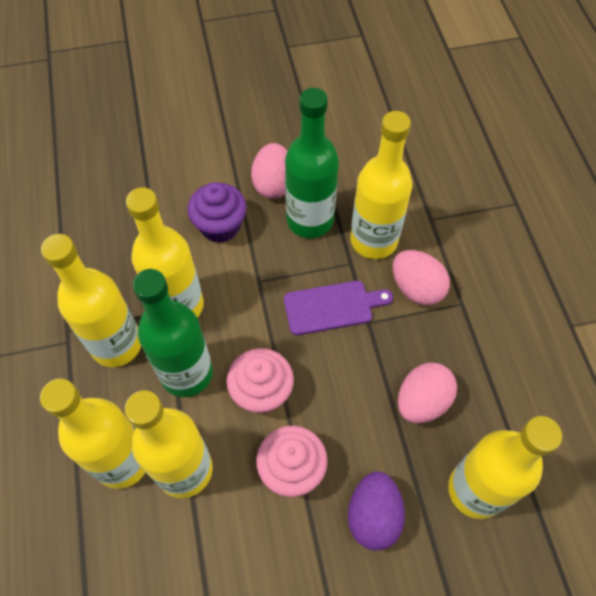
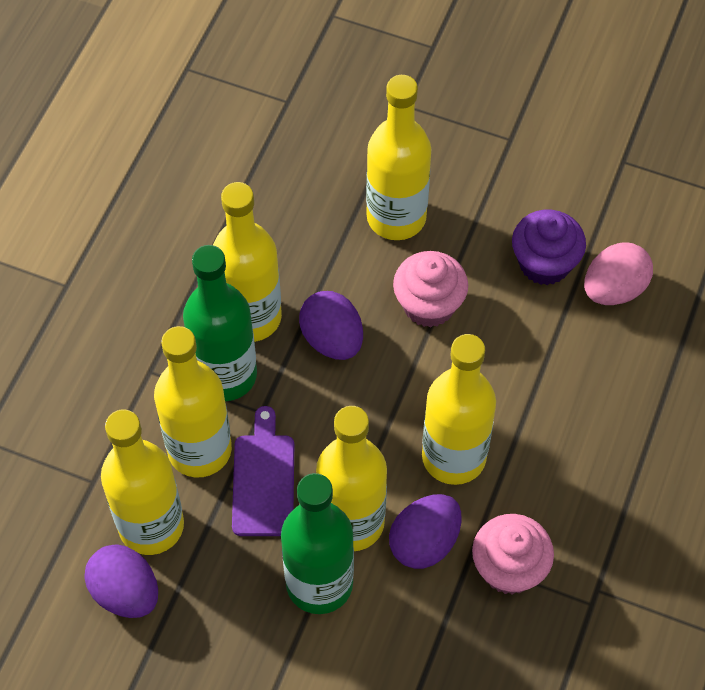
pink egg: [251,143,288,199] [393,250,450,305] [398,363,457,423] = 3 -> [584,243,653,305] = 1
purple egg: [348,472,405,551] = 1 -> [85,545,158,618] [299,291,363,360] [389,494,462,569] = 3

